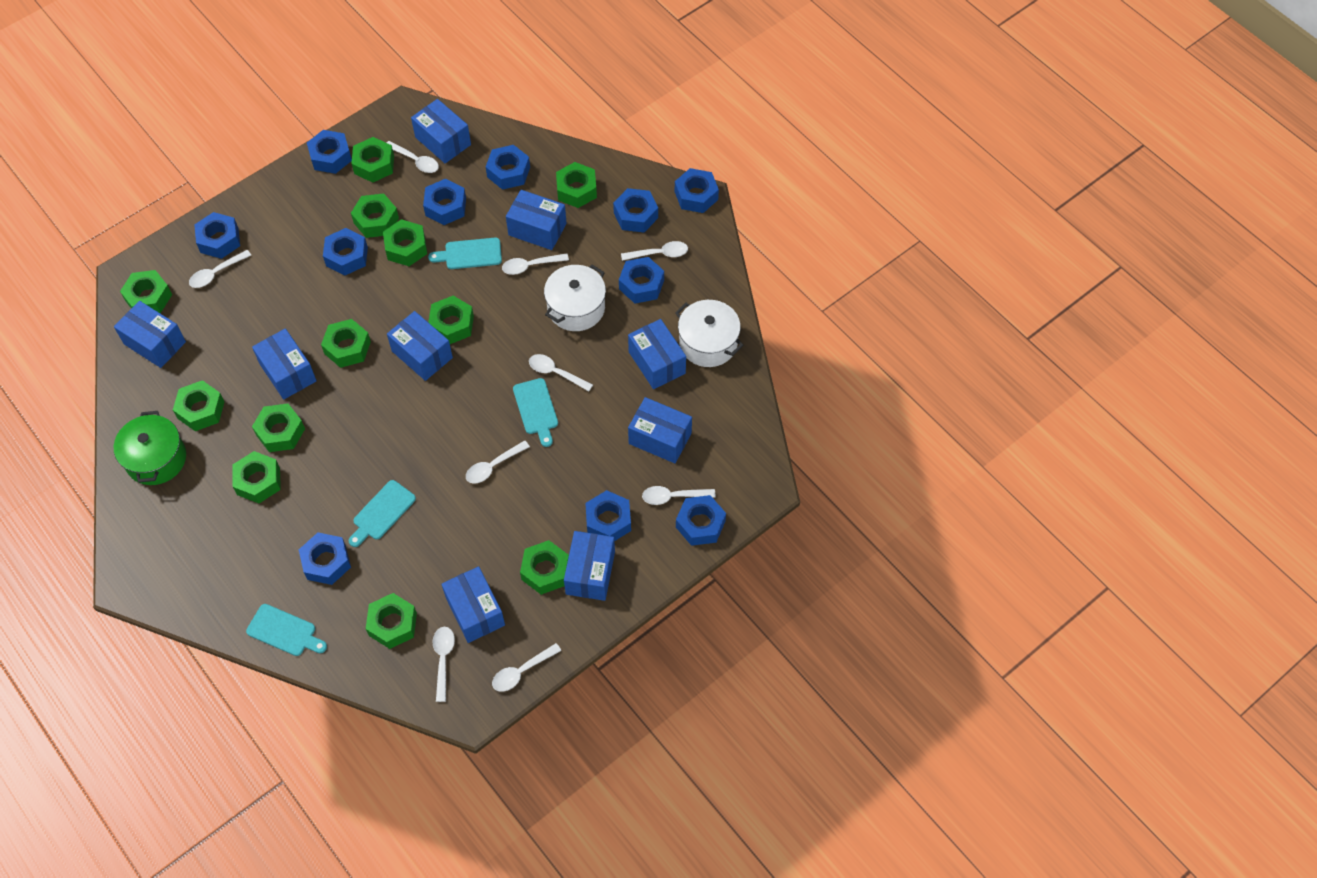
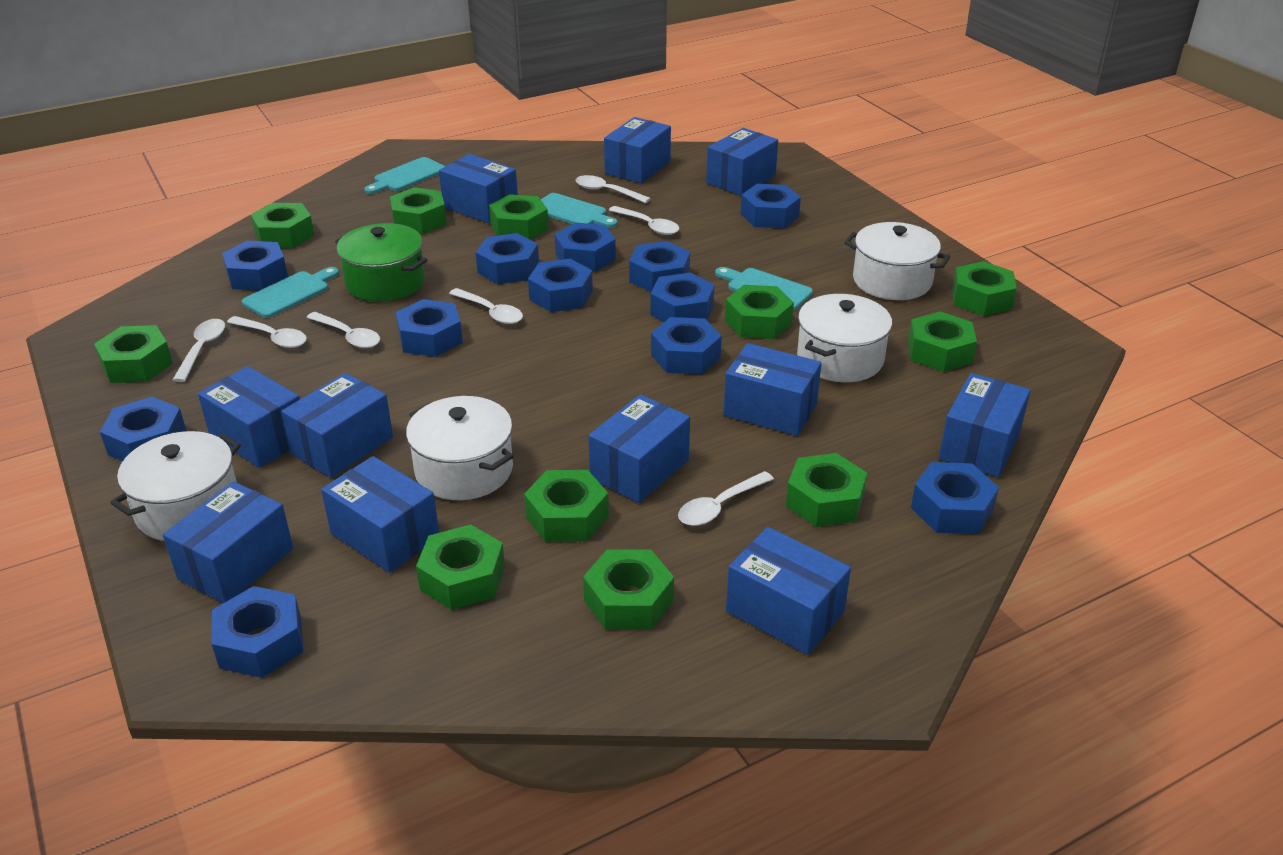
blue box: [114,301,186,368] [252,329,317,400] [387,311,453,381] [411,99,471,163] [441,566,505,643] [506,190,567,250] [564,531,615,601] [628,319,686,389] [628,397,692,463] = 9 -> [163,481,293,603] [198,366,300,468] [281,373,393,478] [321,456,439,573] [439,154,518,223] [588,394,690,503] [604,117,671,183] [706,128,778,196] [723,343,822,436] [726,527,851,655] [939,373,1030,477] = 11
blue nut: [194,212,240,259] [299,532,351,585] [307,130,352,174] [323,228,368,275] [423,179,466,225] [486,145,530,190] [585,490,631,541] [613,188,658,233] [619,257,664,303] [675,168,719,213] [676,495,726,546] = 11 -> [100,397,186,461] [211,586,303,678] [222,241,288,291] [396,299,463,357] [476,233,539,284] [528,259,593,312] [554,223,616,272] [629,241,690,292] [650,273,715,322] [651,317,722,374] [741,184,801,228] [911,462,999,534] = 12
green nut: [120,270,172,313] [173,380,225,431] [232,451,281,503] [252,403,305,452] [321,319,371,368] [351,137,394,183] [351,193,399,238] [366,593,417,649] [383,219,427,266] [428,296,474,344] [520,540,569,595] [556,162,597,208] = 12 -> [94,325,173,383] [251,203,314,248] [390,187,447,234] [416,524,505,610] [489,194,549,240] [524,470,609,542] [583,549,674,630] [725,285,794,339] [786,453,867,527] [908,312,977,372] [952,261,1017,316] = 11
white pot: [544,265,606,331] [675,300,744,367] = 2 -> [110,431,241,541] [406,396,514,500] [797,294,892,382] [844,222,950,300] = 4
white spoon: [189,250,251,288] [387,141,439,173] [433,627,455,702] [466,440,530,483] [492,643,561,692] [502,253,569,275] [529,354,593,392] [621,241,688,261] [642,486,716,505] = 9 -> [173,319,225,382] [227,316,307,348] [306,312,380,348] [449,288,523,324] [576,175,651,203] [609,206,679,235] [678,471,774,526] = 7

